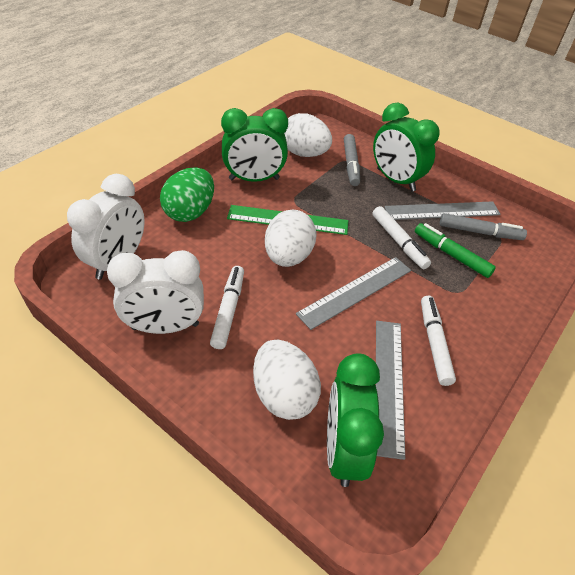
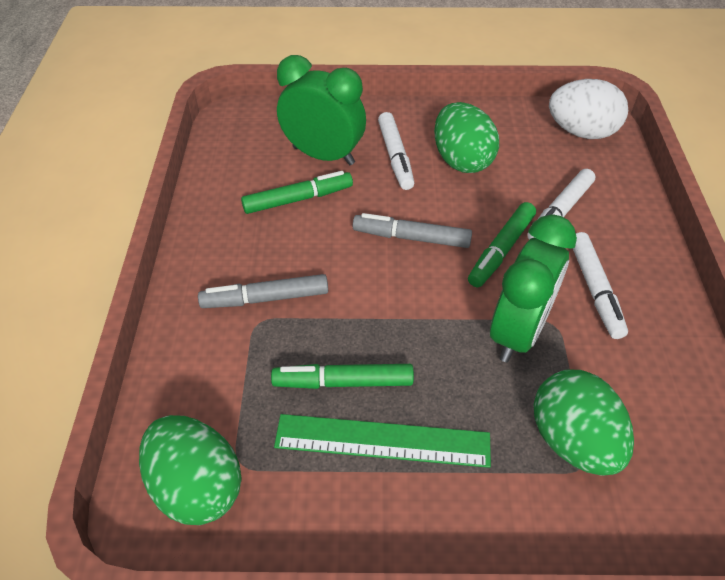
green clock: [221,108,288,182] [327,353,384,487] [373,103,440,192] = 3 -> [277,55,366,165] [490,214,577,362] = 2
green egg: [160,168,214,222] = 1 -> [139,415,242,525] [434,102,499,173] [534,370,634,476] = 3
green marker: [415,223,496,278] = 1 -> [241,171,353,214] [271,364,414,389] [468,202,536,287] = 3
grey ruler: [296,257,411,330] [376,321,405,460] [385,201,501,220] = 3 -> none = 0
white clock: [67,174,145,280] [107,250,204,334] = 2 -> none = 0
white egg: [253,339,321,420] [265,209,316,267] [284,113,332,157] = 3 -> [549,79,628,139] = 1

